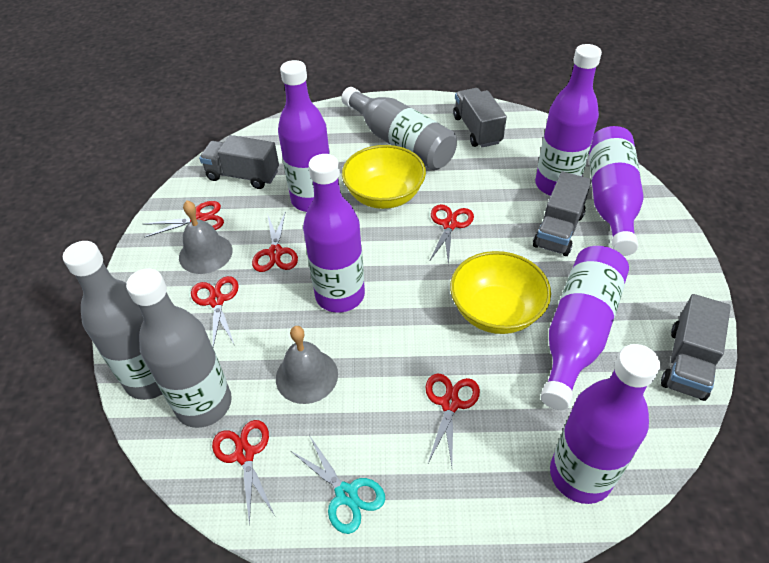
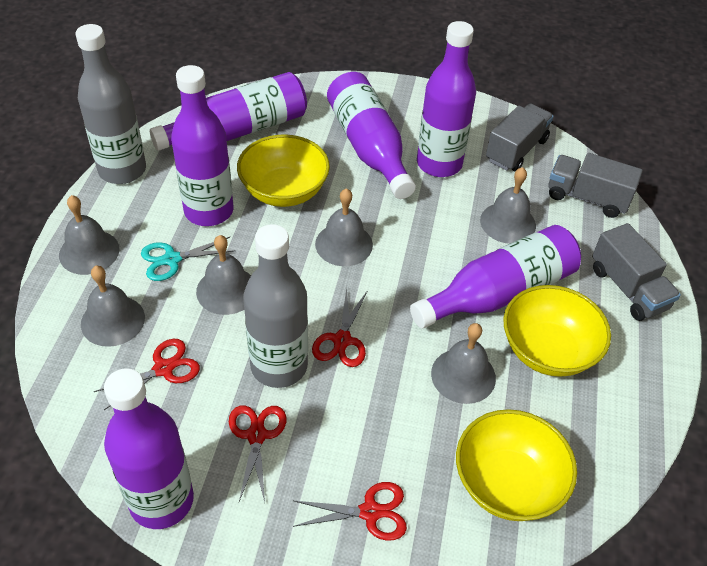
grey bell: [179,201,233,274] [276,326,338,404] = 2 -> [59,195,119,275] [81,266,145,347] [196,235,251,315] [315,188,373,266] [431,323,496,404] [480,167,536,244] = 6
grey bottle: [63,241,162,400] [126,268,232,428] [341,87,457,170] = 3 -> [75,24,146,184] [243,224,308,388] = 2
grey truck: [199,135,279,189] [453,88,507,147] [533,172,592,256] [661,294,731,401] = 4 -> [486,103,554,171] [548,153,643,218] [592,223,681,321] = 3
red scissors: [143,201,224,238] [191,276,239,347] [212,420,275,526] [252,211,298,272] [426,374,480,466] [429,204,474,266] = 6 -> [94,339,200,410] [229,405,286,502] [293,482,407,541] [312,287,368,367] = 4
yellow bowl: [342,145,426,209] [450,251,551,334] = 2 -> [237,134,330,207] [456,409,577,521] [503,285,611,377] = 3

